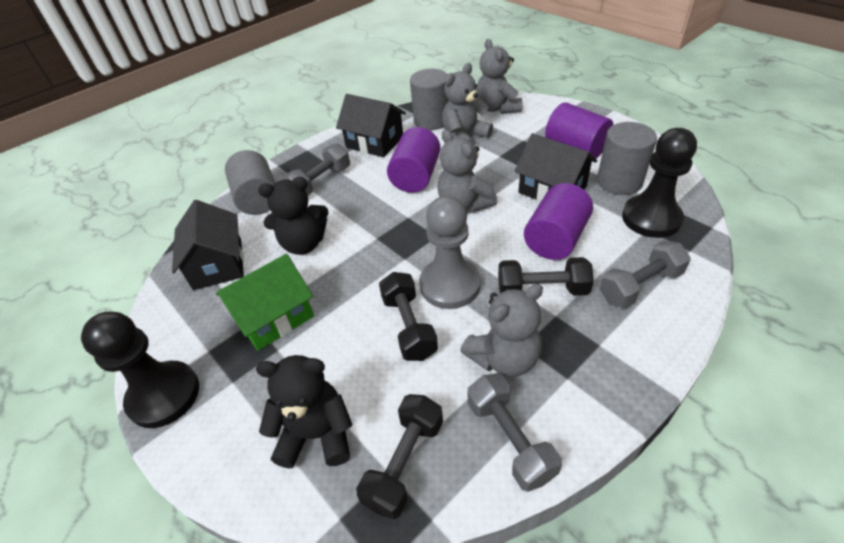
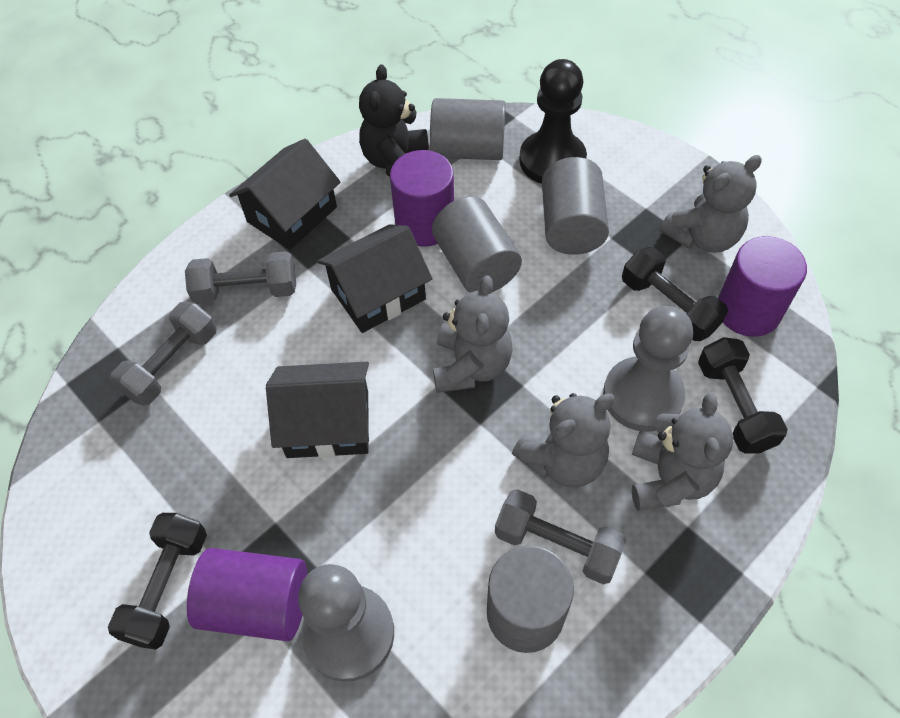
black pawn: [81,312,199,428] [622,128,697,238] = 2 -> [519,59,587,184] = 1
black teddy bear: [256,355,353,469] [258,177,329,255] = 2 -> [359,64,429,176] = 1
green house: [216,254,314,351] = 1 -> none = 0
grey cylinder: [225,150,275,215] [410,69,449,130] [597,122,657,195] = 3 -> [430,98,506,160] [432,196,522,293] [487,546,574,653] [542,157,609,255] = 4
grey pawn: [419,196,481,309] = 1 -> [298,564,394,682] [603,306,693,432] = 2

